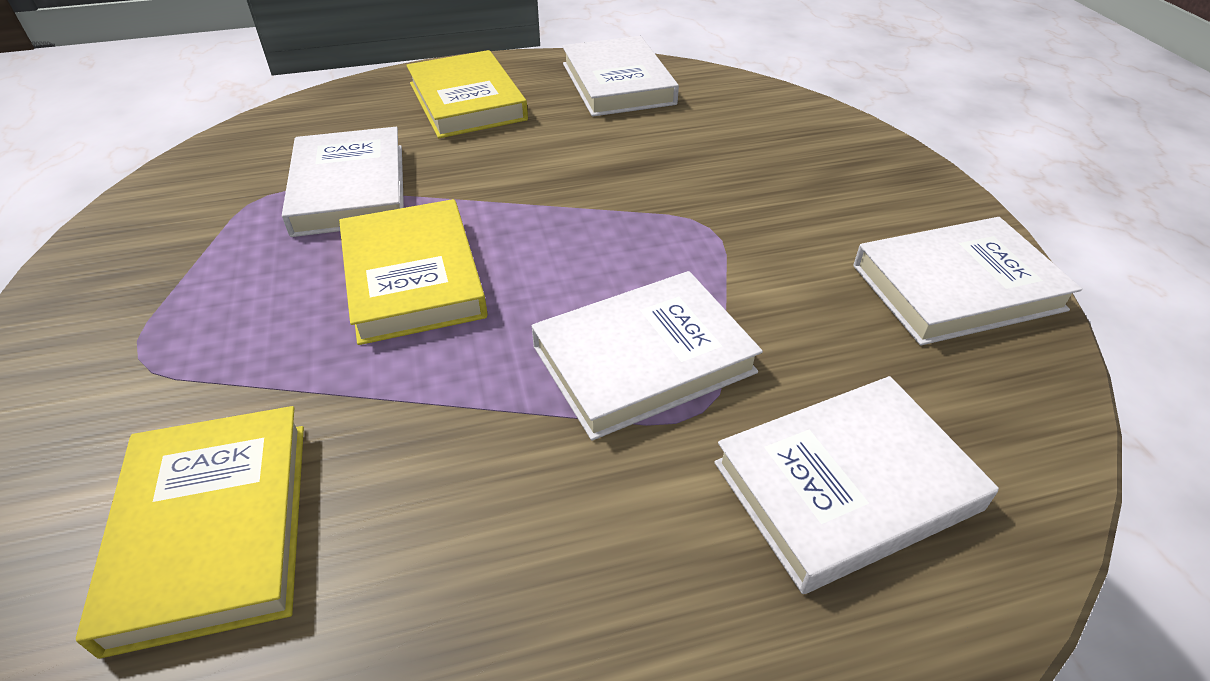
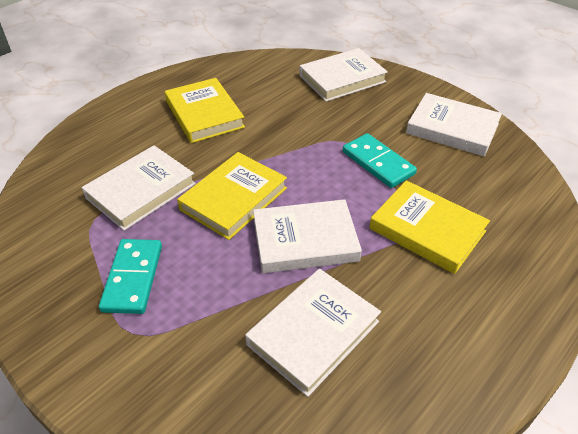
turquoise domino: none = 0 -> [99,239,162,314] [343,133,417,188] = 2

